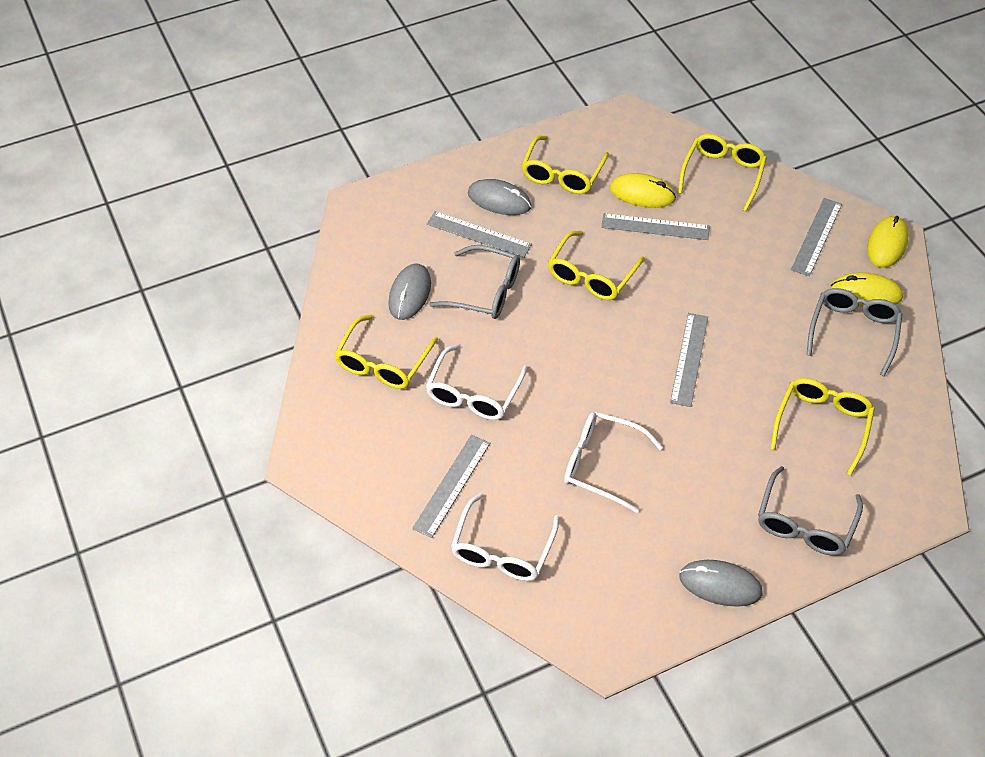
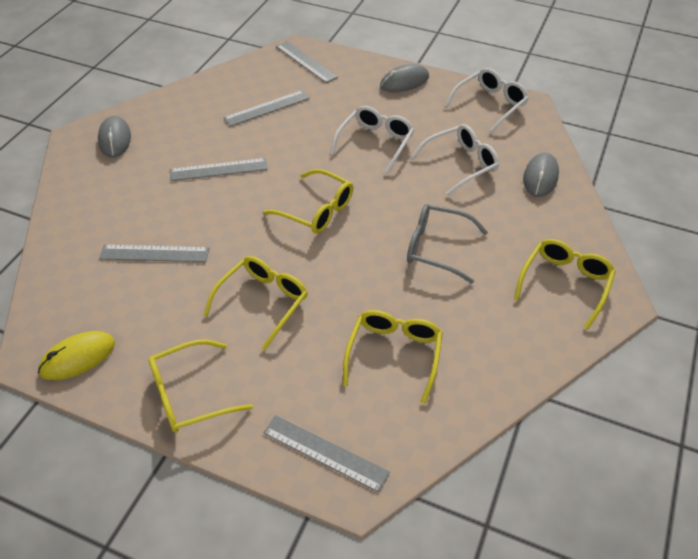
grey glasses: [429,245,520,319] [758,466,863,556] [806,288,902,376] = 3 -> [407,204,488,284] = 1
yellow mouse: [610,173,676,208] [830,272,903,307] [867,216,908,268] = 3 -> [38,331,115,380] = 1

